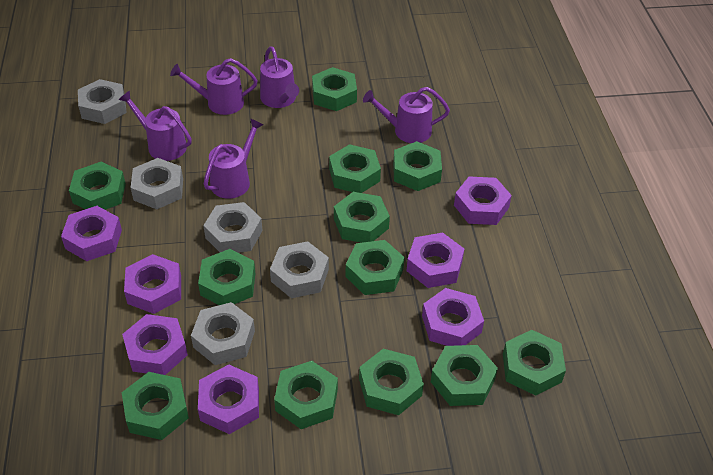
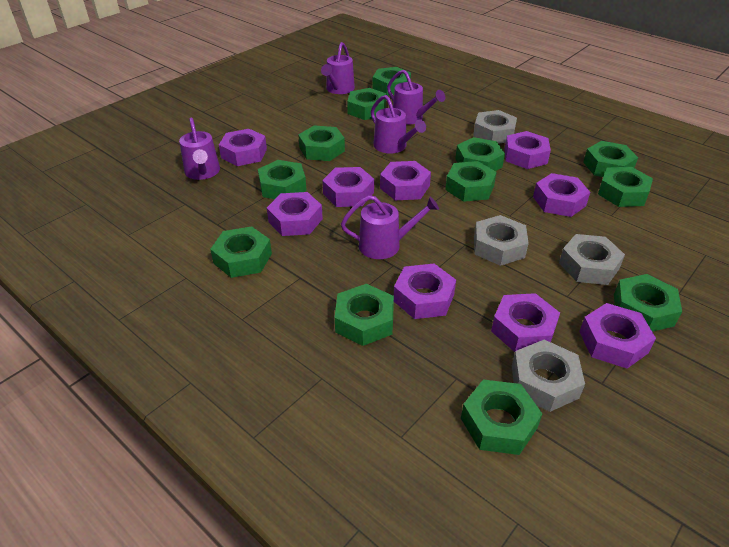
grey nut: [78,79,127,124] [131,158,183,209] [191,302,255,365] [203,202,263,253] [270,241,329,298] = 5 -> [473,110,517,144] [474,215,529,266] [512,340,585,412] [559,234,625,285] = 4
purple nut: [61,206,122,261] [122,314,188,375] [124,254,181,314] [198,364,259,434] [406,233,464,288] [422,288,484,346] [454,177,512,225] = 7 -> [219,129,267,166] [267,192,323,236] [322,167,374,207] [380,161,431,200] [394,264,456,319] [491,293,560,352] [505,131,551,169] [533,173,590,217] [579,303,656,368] = 9

